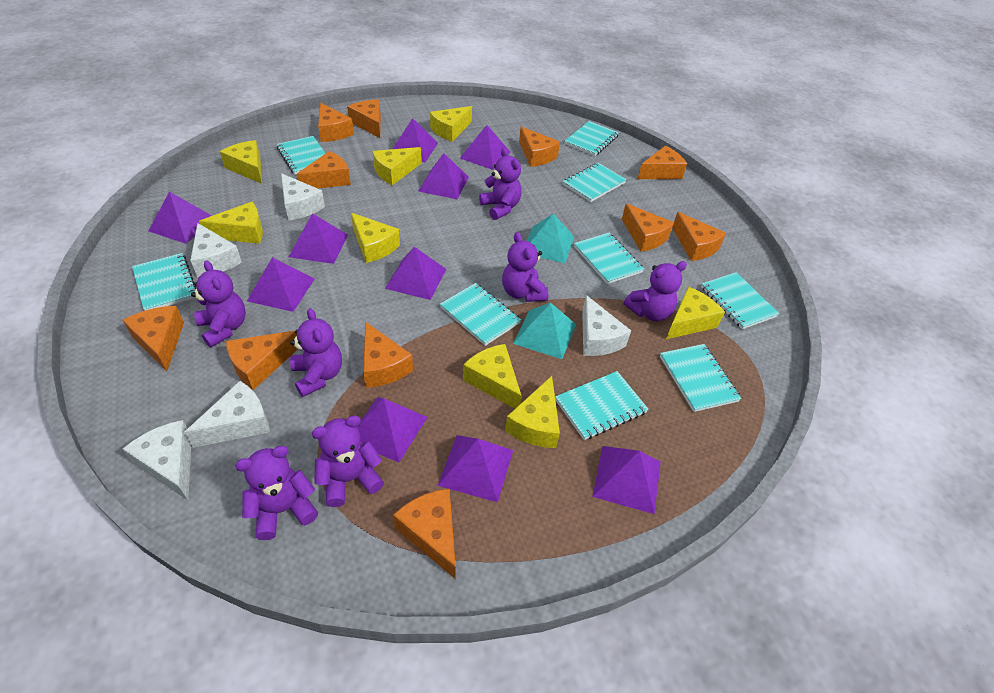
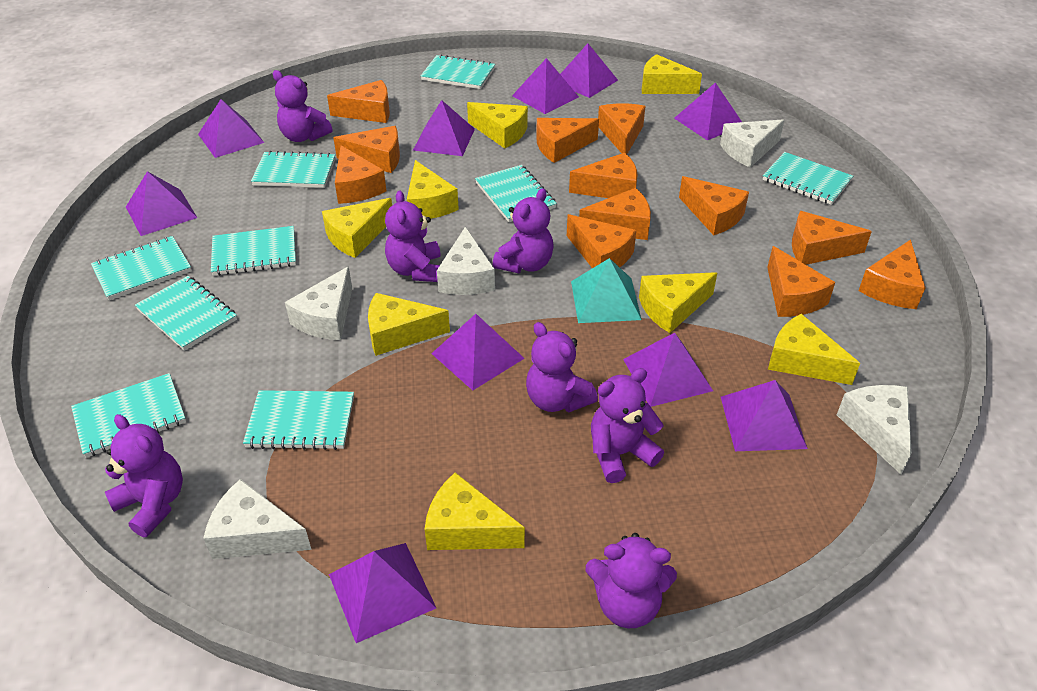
orange cheese: [123,306,184,371] [226,331,298,390] [296,151,351,189] [318,103,354,142] [347,100,381,138] [363,322,413,388] [393,489,456,579] [519,127,560,167] [622,203,674,252] [638,146,687,179] [672,212,726,261] = 11 -> [327,80,390,123] [333,126,400,173] [335,145,386,204] [536,118,599,163] [567,214,636,268] [569,153,638,198] [579,188,651,240] [598,103,646,154] [679,176,749,235] [767,246,835,317] [792,211,872,265] [858,240,926,309] = 12
turquoise pyramid: [513,303,576,359] [527,214,574,263] = 2 -> [571,258,642,323] = 1

